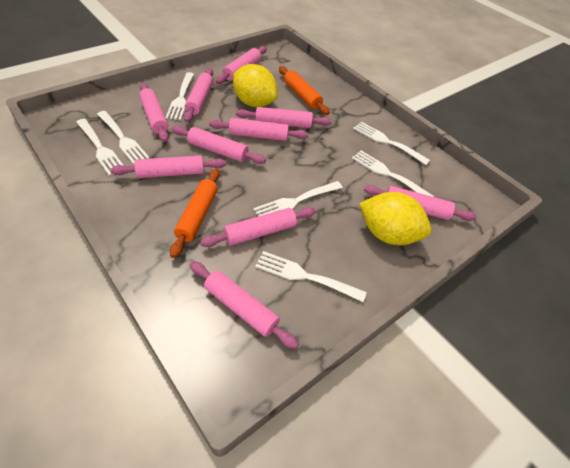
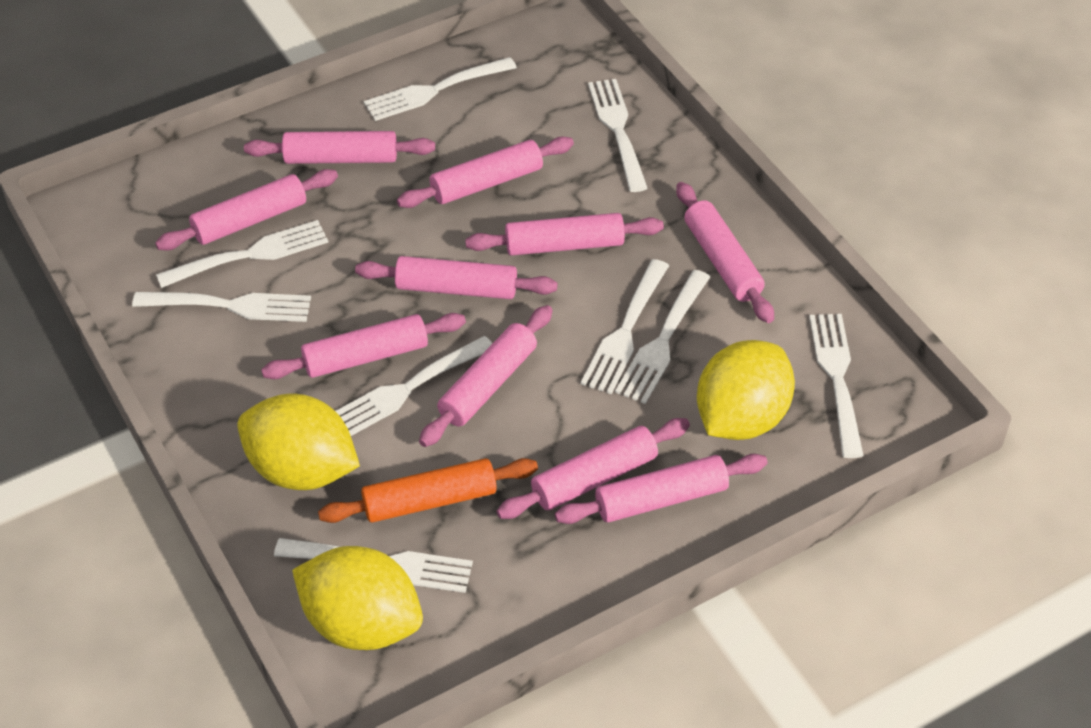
orange rolling pin: [170,169,220,258] [279,66,330,115] = 2 -> [318,458,538,523] = 1
white fork: [76,119,123,176] [97,111,149,164] [165,72,194,120] [253,181,343,216] [255,251,367,302] [352,151,434,197] [353,122,430,165] = 7 -> [132,292,311,322] [156,220,329,288] [274,538,473,593] [336,336,493,436] [364,57,517,121] [581,259,669,394] [588,79,648,192] [615,270,710,404] [809,314,864,458] = 9
yellow lemon: [233,64,277,107] [359,192,431,245] = 2 -> [237,394,360,490] [292,546,423,650] [697,340,795,440] = 3

